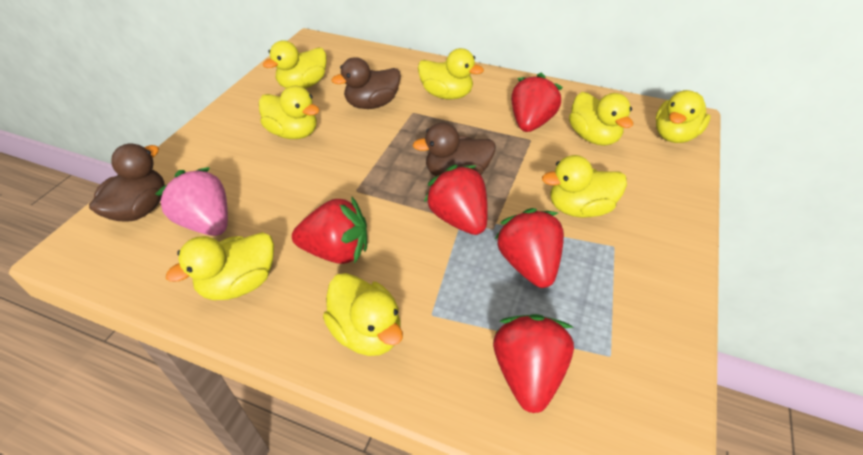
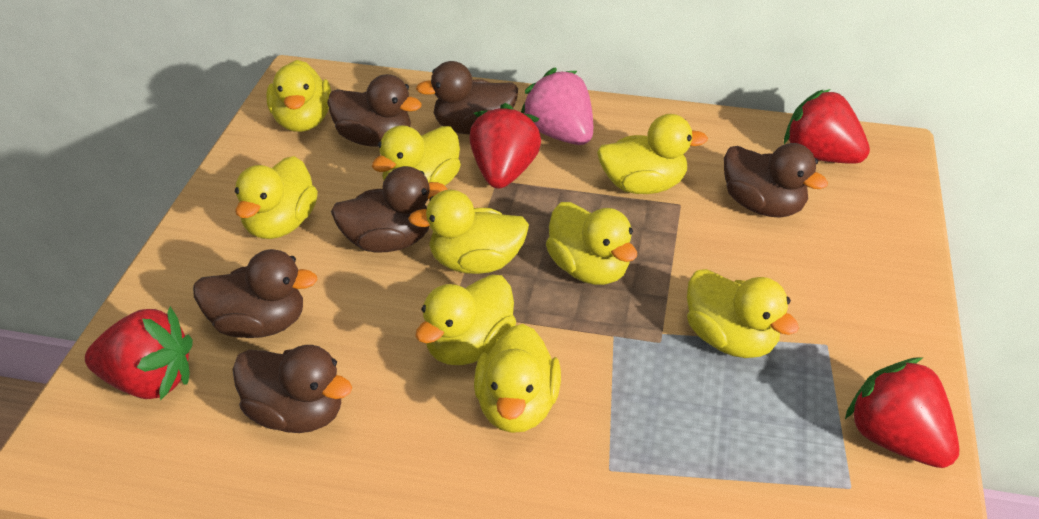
brown duck: [89,143,165,222] [332,57,401,109] [413,122,495,176] = 3 -> [193,249,318,338] [233,345,352,433] [327,74,422,147] [331,166,447,253] [416,61,518,135] [724,143,828,218] = 6
red strawberry: [292,197,367,264] [424,165,488,235] [493,314,574,413] [495,208,564,288] [511,73,563,132] = 5 -> [85,306,193,400] [469,103,541,189] [784,89,870,164] [845,357,959,468] = 4
yellow duck: [166,232,274,300] [259,86,319,139] [263,41,326,89] [323,273,403,356] [418,48,484,100] [542,155,627,218] [569,92,633,146] [656,90,711,143] = 8 -> [235,156,318,239] [266,60,331,132] [372,125,461,185] [408,190,529,274] [415,275,516,365] [474,324,561,433] [546,202,637,285] [597,114,708,194] [687,269,799,358] = 9

